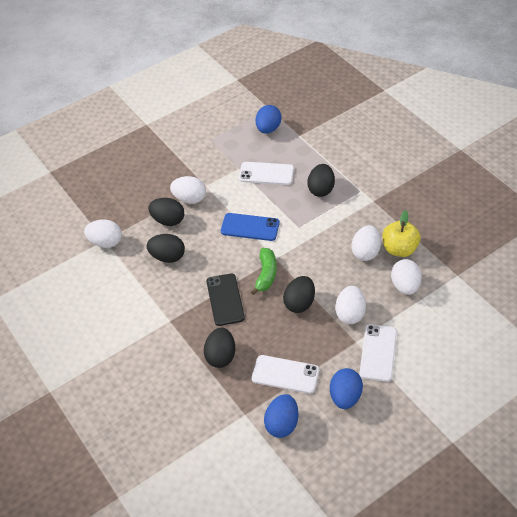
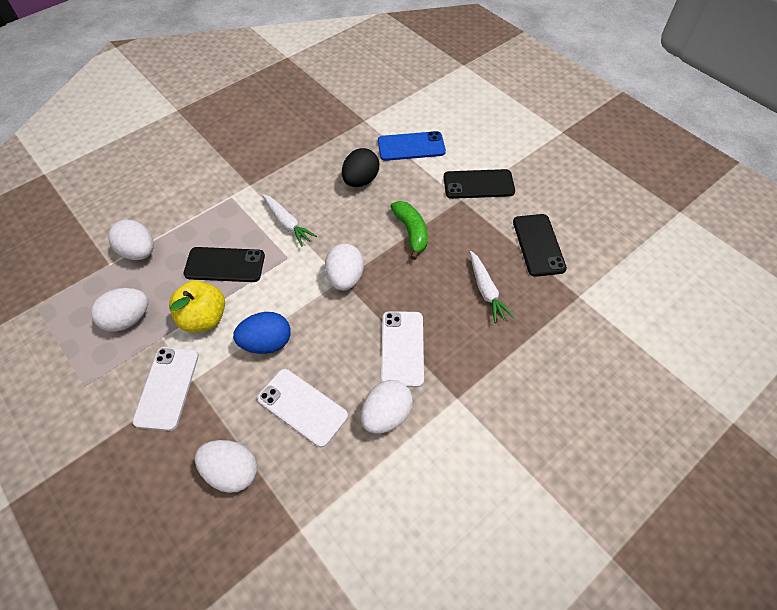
black egg: [147,234,185,263] [148,198,184,226] [204,327,236,368] [283,276,315,313] [307,164,335,197] = 5 -> [342,148,379,187] = 1
black phone: [206,273,245,326] = 1 -> [183,247,265,282] [443,169,515,199] [513,214,567,277] = 3
blue egg: [255,105,281,134] [264,394,299,438] [330,368,363,409] = 3 -> [233,312,291,354] = 1
white carrot: none = 0 -> [263,194,317,247] [470,251,514,323] = 2

